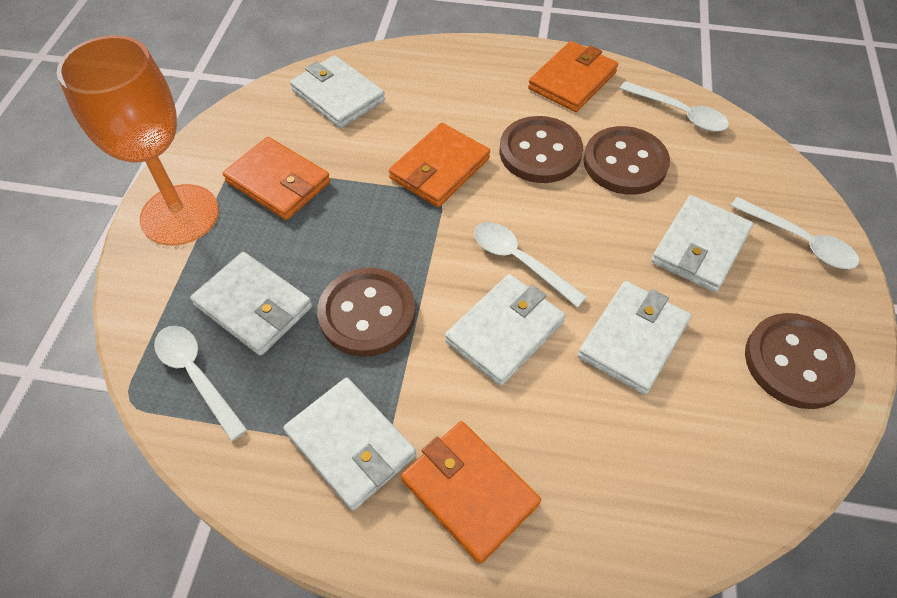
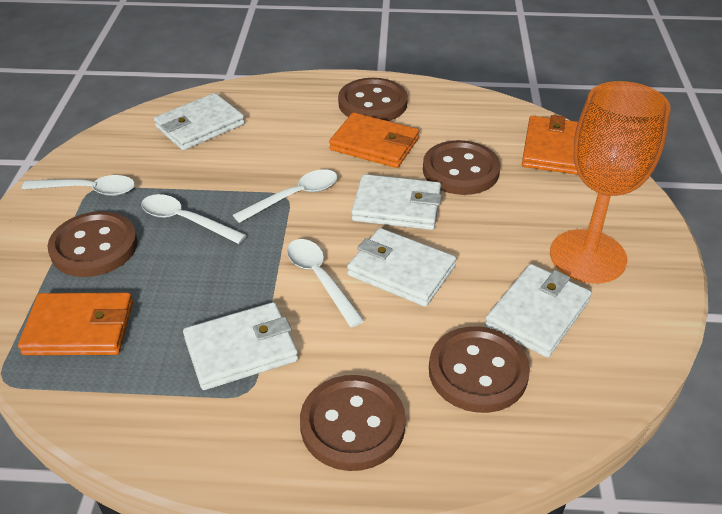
brown button: [317,268,415,357] [499,116,583,183] [584,126,670,195] [745,313,855,409] = 4 -> [48,211,138,277] [300,375,406,471] [338,78,408,121] [423,140,500,195] [429,326,530,413] = 5
orange wallet: [223,137,330,220] [389,123,490,207] [401,421,541,564] [528,41,618,112] = 4 -> [18,293,133,355] [329,112,419,168] [522,115,578,175] = 3
white wallet: [190,252,312,356] [283,378,416,511] [290,55,385,128] [445,274,565,386] [578,281,691,395] [651,195,753,292] = 6 -> [154,93,245,150] [183,302,298,390] [347,228,456,307] [351,174,442,230] [485,264,592,358] = 5

